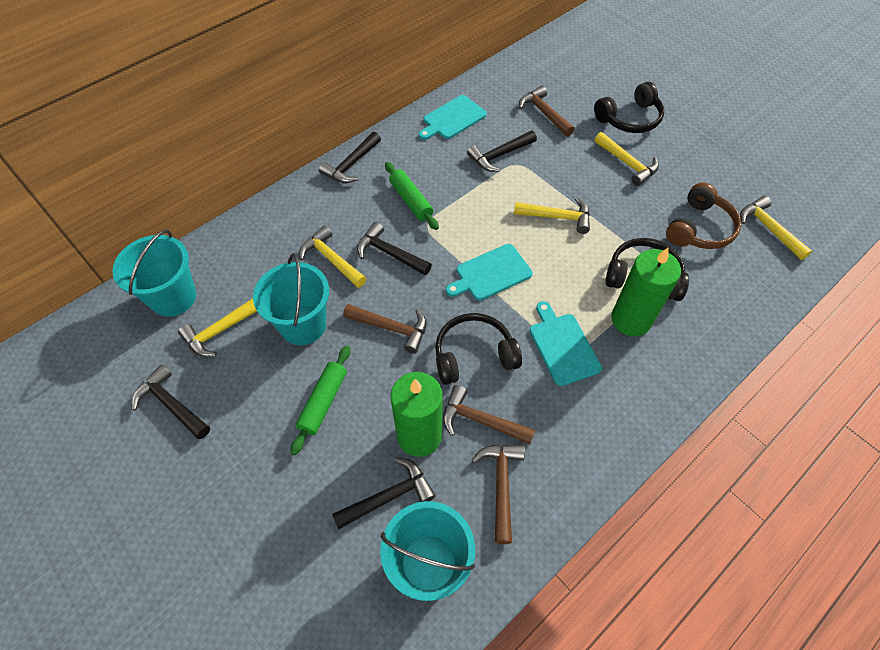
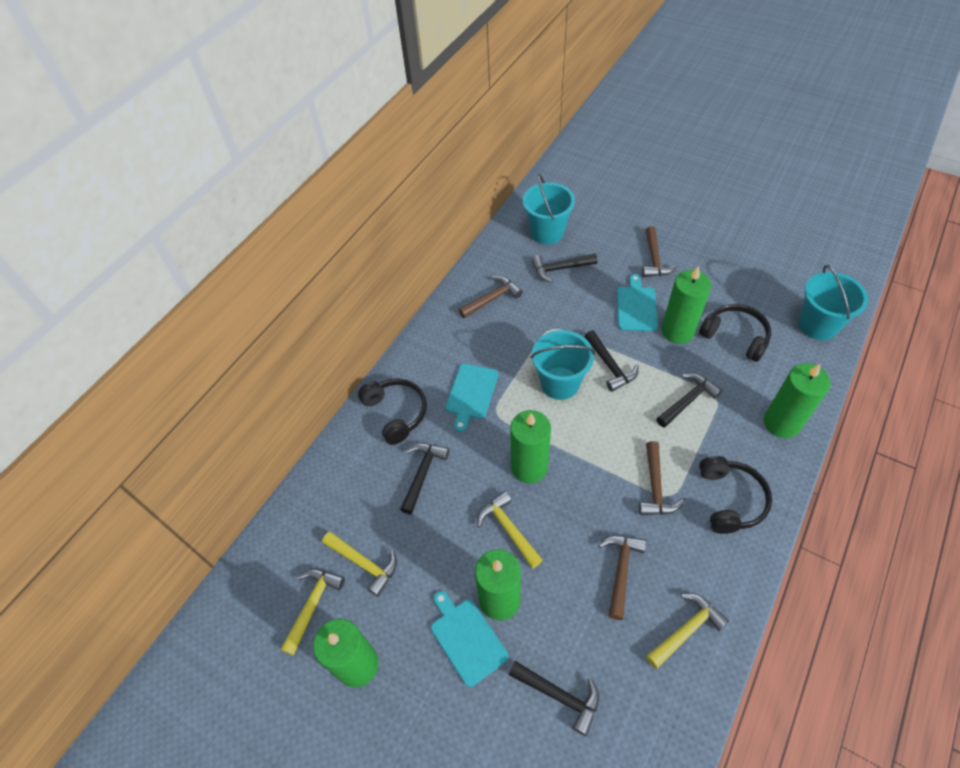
brown headphones: [666,183,741,249] = 1 -> none = 0
green candle: [391,372,442,457] [611,248,681,336] = 2 -> [313,618,379,688] [475,549,521,621] [510,410,551,483] [662,266,711,344] [764,363,831,438] = 5
green rolling pin: [291,346,350,455] [385,162,439,230] = 2 -> none = 0
yellow hammer: [178,298,257,357] [299,226,366,288] [514,197,590,234] [594,132,659,186] [740,196,812,260] = 5 -> [281,569,345,656] [322,532,397,597] [477,491,543,568] [646,593,729,669] = 4

